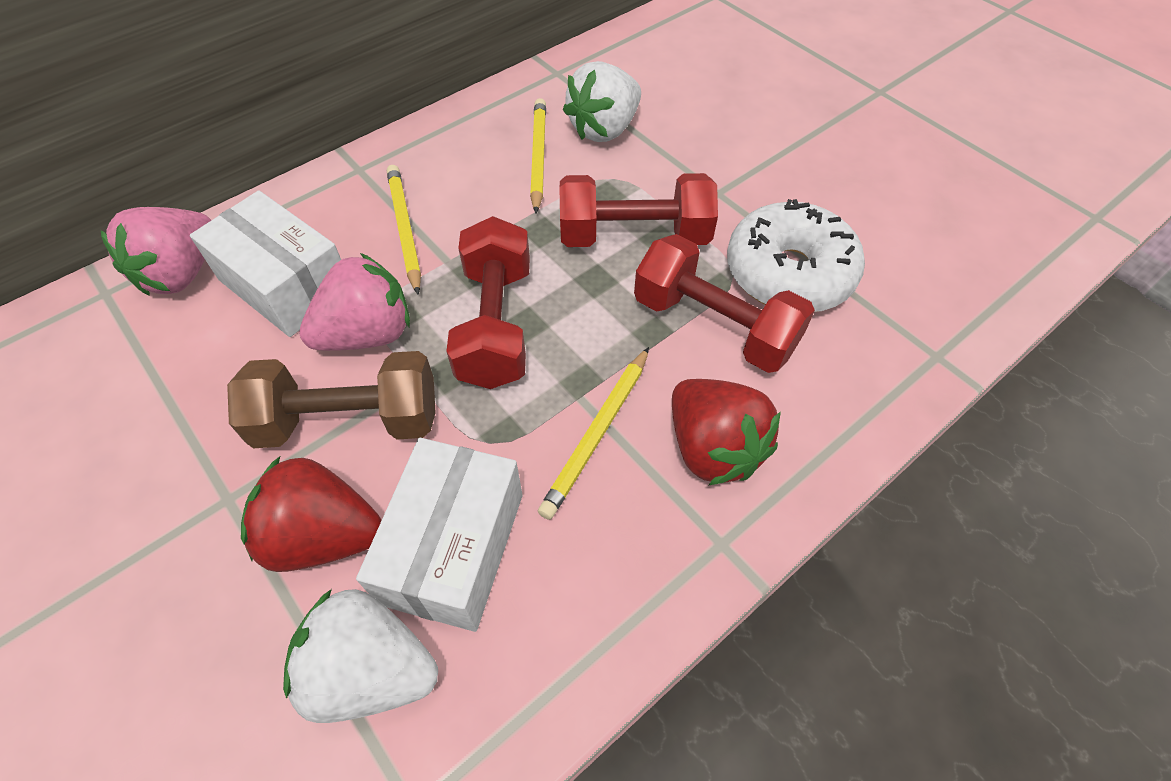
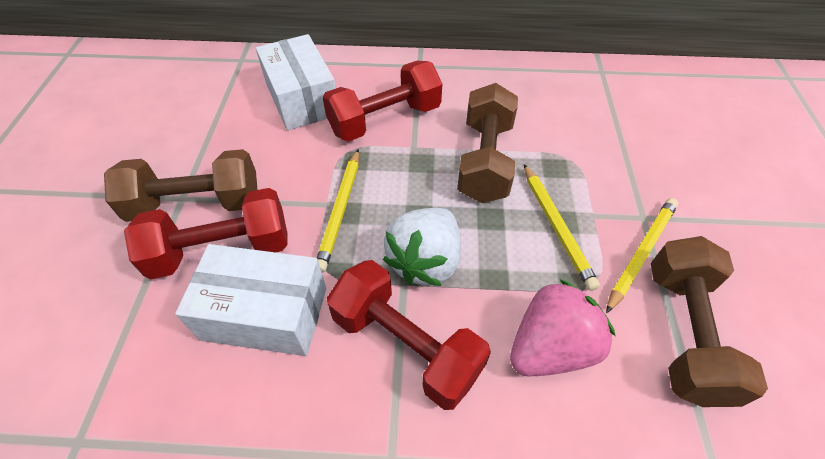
brown dumbbell: [227,351,436,448] = 1 -> [104,149,257,222] [457,83,518,203] [651,236,768,407] = 3
pink strawberry: [101,207,211,295] [299,253,410,351] = 2 -> [510,279,615,376] = 1
red strawberry: [241,456,382,572] [672,379,781,486] = 2 -> none = 0
white donut: [727,199,865,312] = 1 -> none = 0
white strawberry: [283,589,438,723] [563,61,641,142] = 2 -> [383,208,461,286] = 1

